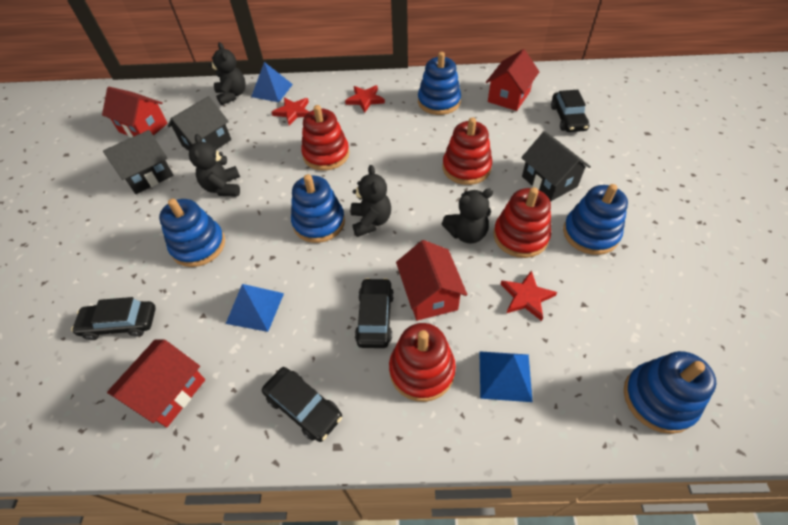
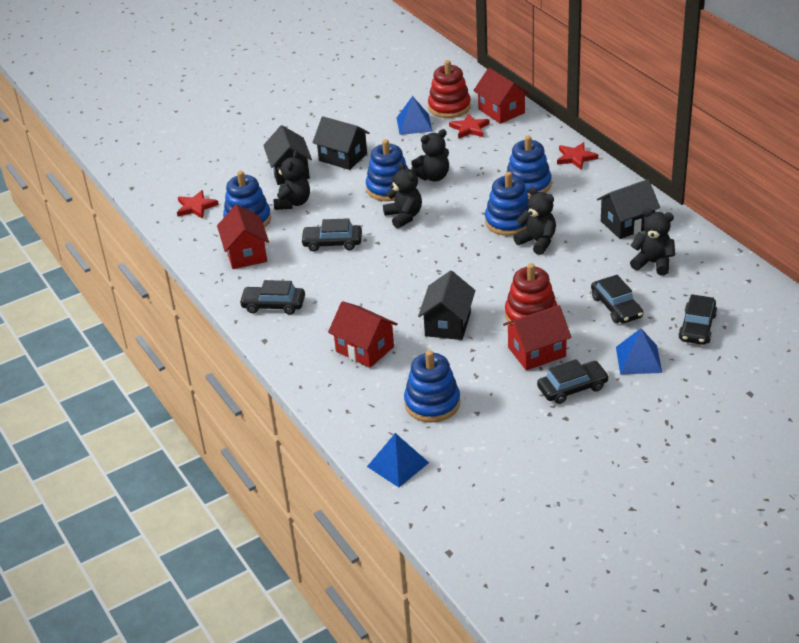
black car: [71,297,156,340] [262,367,342,442] [355,278,394,348] [551,90,589,132] = 4 -> [239,280,305,315] [301,218,362,251] [537,359,609,404] [591,275,643,324] [678,294,717,345] = 5
black house: [103,130,174,194] [168,96,231,151] [521,131,591,202] = 3 -> [263,125,312,185] [312,116,370,170] [418,271,475,340] [597,179,660,239] = 4
black teddy bear: [189,134,240,197] [209,42,246,105] [350,165,391,237] [442,188,493,243] = 4 -> [274,150,310,210] [383,162,422,229] [411,129,449,181] [513,187,556,255] [630,208,675,276] = 5
red stacking toy: [301,105,349,171] [389,323,456,402] [443,118,492,185] [494,187,551,258] = 4 -> [428,60,471,118] [505,263,557,324] = 2

